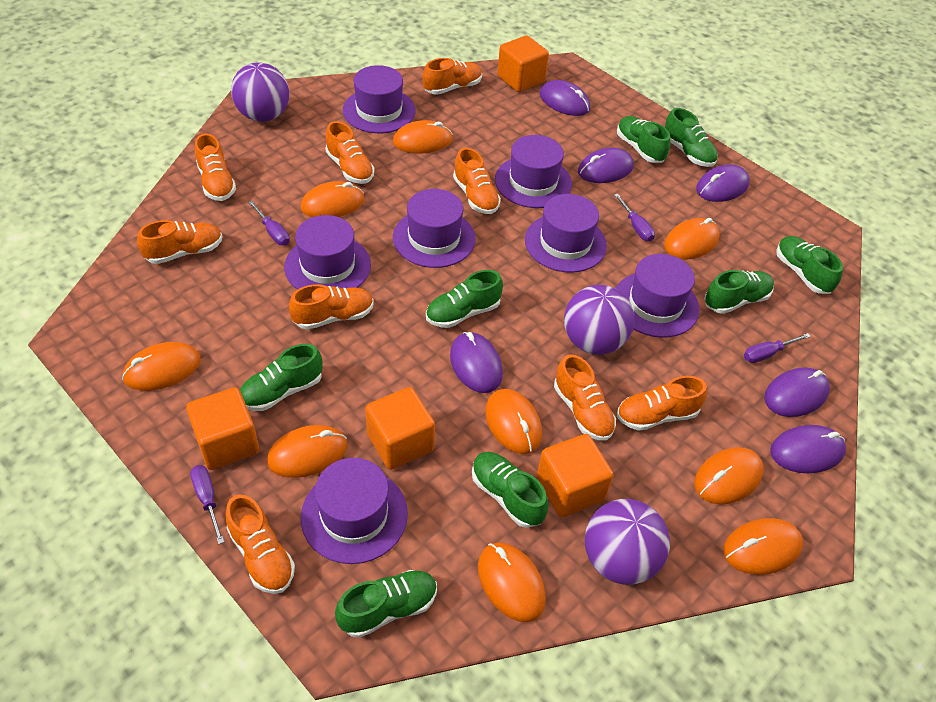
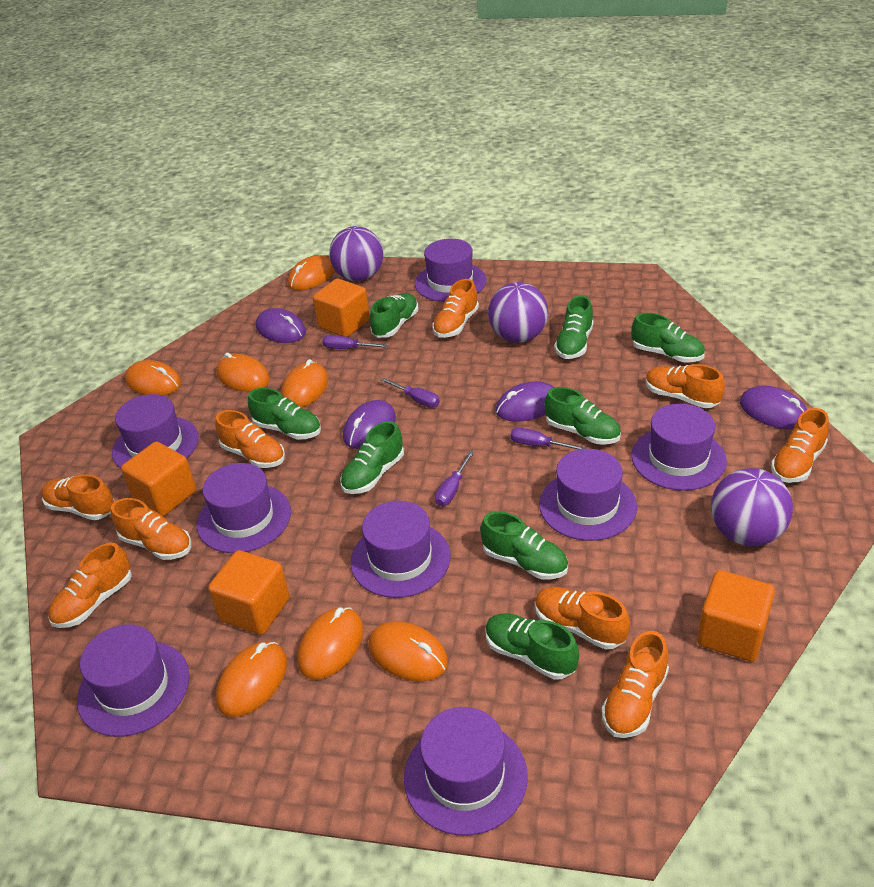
orange mouse: [122,342,201,391] [267,425,347,478] [301,181,364,217] [393,120,453,154] [478,542,546,622] [485,389,542,454] [664,218,720,260] [694,447,764,505] [723,518,803,575] = 9 -> [125,360,182,395] [216,353,270,392] [216,642,287,717] [281,359,328,408] [288,255,334,290] [297,607,364,680] [368,621,448,681] = 7
purple hat: [284,215,371,290] [301,458,408,564] [343,65,416,133] [393,189,476,268] [495,135,572,208] [525,194,607,273] [616,254,700,338] = 7 -> [77,624,190,737] [112,394,199,468] [197,463,291,553] [351,501,451,598] [404,707,528,836] [415,239,486,302] [539,449,637,541] [632,404,727,491] = 8
purple mouse: [450,332,503,393] [540,80,590,116] [578,148,634,183] [696,164,750,202] [764,368,830,417] [770,425,846,473] = 6 -> [256,308,306,343] [343,400,396,449] [496,381,554,422] [740,386,807,429] = 4

